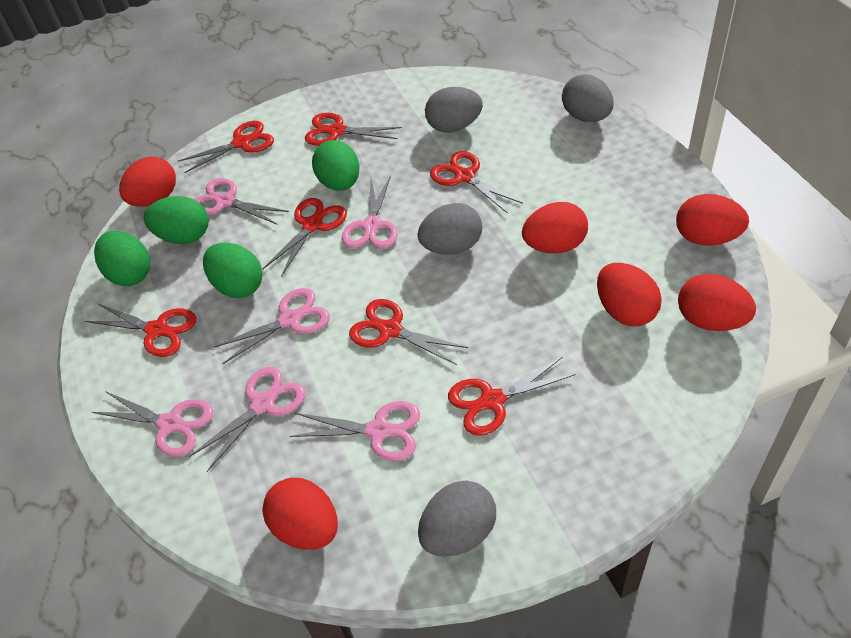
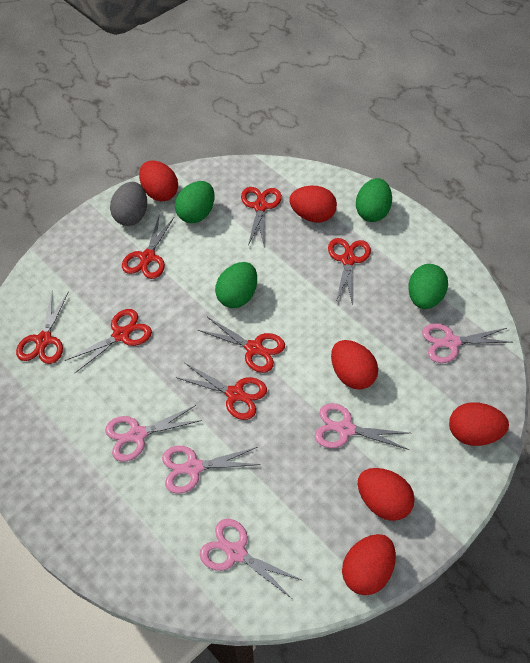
grey egg: [418,203,482,254] [418,480,496,557] [425,87,483,132] [562,74,614,122] = 4 -> [110,182,147,226] = 1
pink scissors: [92,391,213,457] [189,366,306,472] [194,178,289,224] [213,288,330,364] [290,401,420,461] [342,175,398,249] = 6 -> [105,405,202,462] [162,446,261,494] [200,519,301,599] [315,403,409,450] [422,323,510,363] = 5

